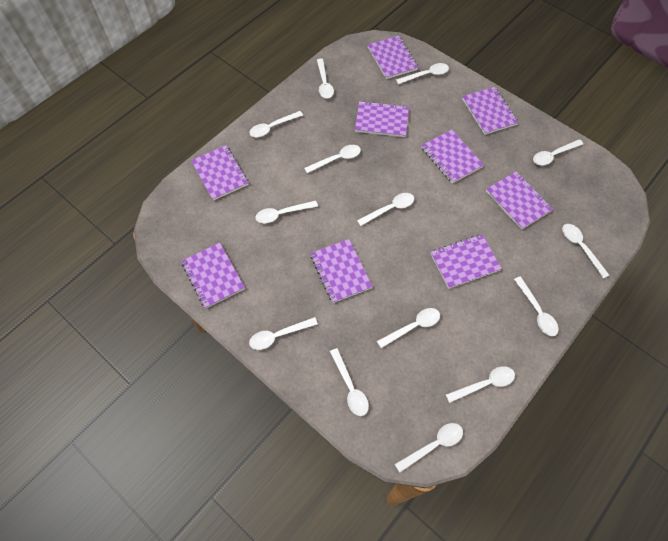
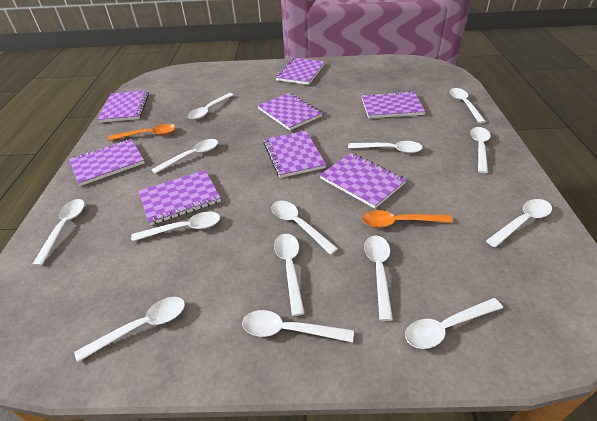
orange spoon: none = 0 -> [108,124,176,141] [362,210,453,228] = 2
purple notebook: [181,243,245,308] [191,145,249,200] [310,239,373,303] [355,101,409,137] [368,36,419,79] [421,130,484,183] [431,234,502,289] [462,87,519,135] [486,171,553,230] = 9 -> [69,139,145,186] [98,90,149,122] [138,170,221,225] [257,93,322,130] [263,131,326,178] [275,58,325,85] [320,153,406,209] [361,91,425,118] = 8

